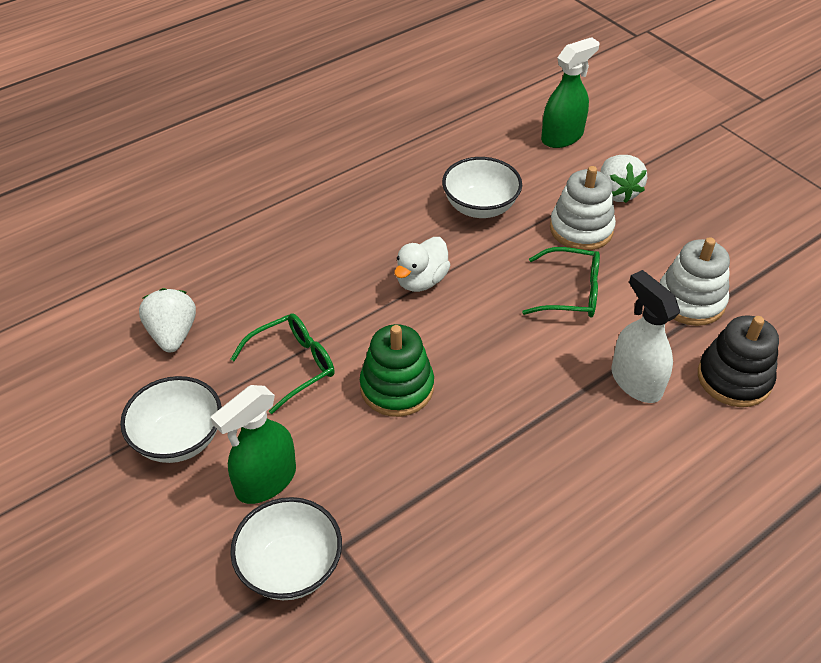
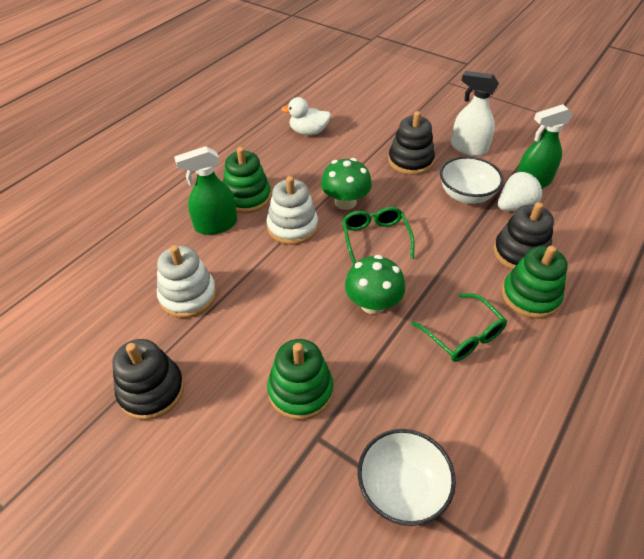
black stacking toy: [698,315,779,407] = 1 -> [112,339,184,420] [388,111,435,175] [494,202,554,270] = 3
green mushroom: none = 0 -> [321,158,372,210] [345,255,405,314] = 2
green stacking toy: [360,324,434,417] = 1 -> [223,147,271,213] [267,339,333,420] [502,246,568,319] = 3
white bowl: [120,376,222,463] [230,497,342,600] [442,157,522,218] = 3 -> [358,429,456,526] [440,156,503,204] = 2
white strawberry: [139,288,196,352] [600,155,647,203] = 2 -> [498,172,543,211] = 1

